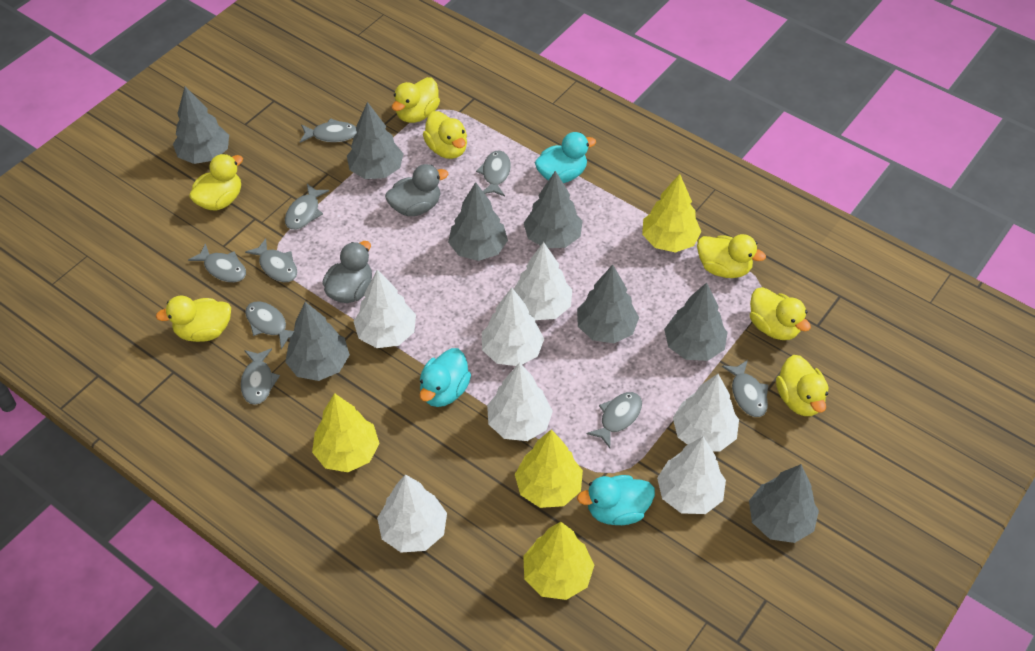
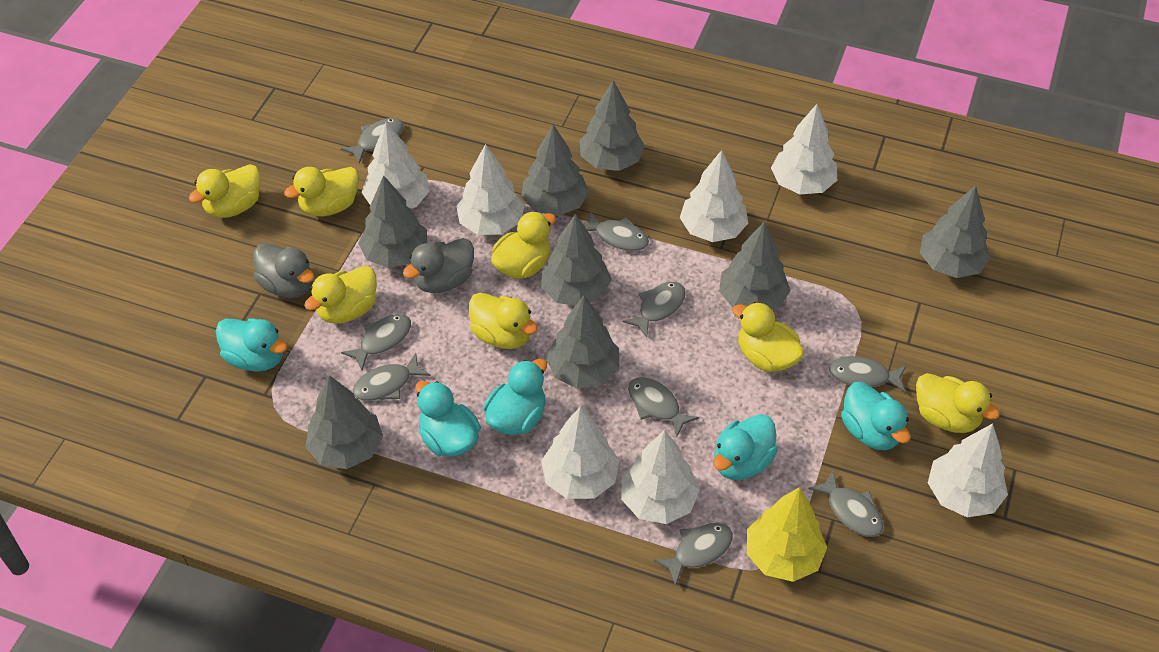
turquoise duck: [420,348,471,407] [535,132,596,183] [577,475,655,525] = 3 -> [216,318,288,372] [415,381,481,457] [484,359,547,435] [713,414,778,480] [841,382,910,450] = 5
yellow tree: [312,393,380,472] [515,430,583,508] [523,522,594,600] [642,174,701,253] = 4 -> [747,487,827,582] = 1

